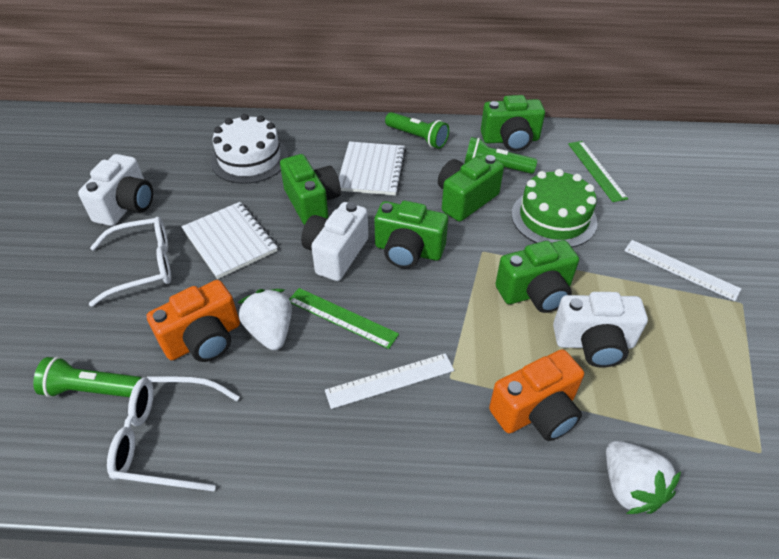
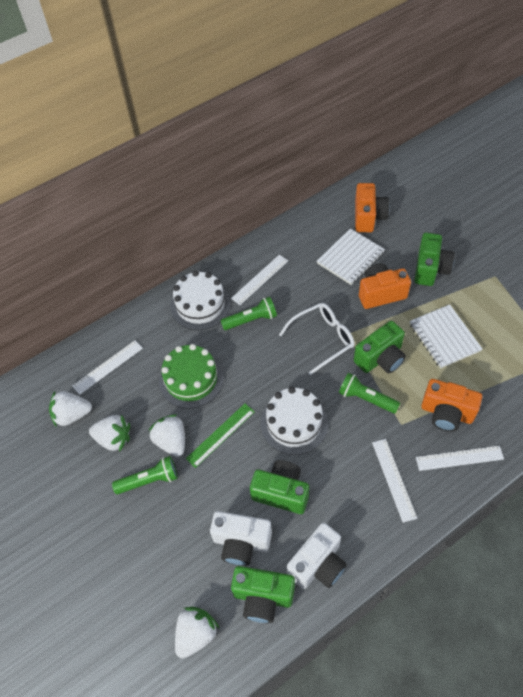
green camera: [280,154,341,225] [374,201,448,268] [438,154,504,222] [481,95,545,151] [495,240,579,313] = 5 -> [231,566,295,623] [250,460,309,514] [354,321,406,373] [414,233,455,286] = 4
green ruler: [289,288,399,349] [568,141,628,202] = 2 -> [186,404,255,468] = 1
orange camera: [147,280,240,362] [489,349,584,441] = 2 -> [355,183,390,232] [359,263,411,309] [421,379,482,432] = 3
white cake: [211,114,288,184] = 1 -> [170,271,231,330] [261,387,328,455] = 2
white camera: [78,154,153,226] [301,202,368,281] [553,292,648,368] = 3 -> [210,511,272,566] [287,523,347,589] = 2
white glasses: [89,217,171,307] [107,376,239,491] = 2 -> [279,303,355,375] = 1
white ruler: [325,353,454,409] [624,240,741,301] = 2 -> [72,340,143,395] [231,255,288,305] [372,439,417,523] [416,446,504,471] = 4
white strawberry: [238,289,292,350] [606,441,681,514] = 2 -> [49,391,92,427] [89,414,130,452] [148,414,185,457] [175,607,219,658] = 4

